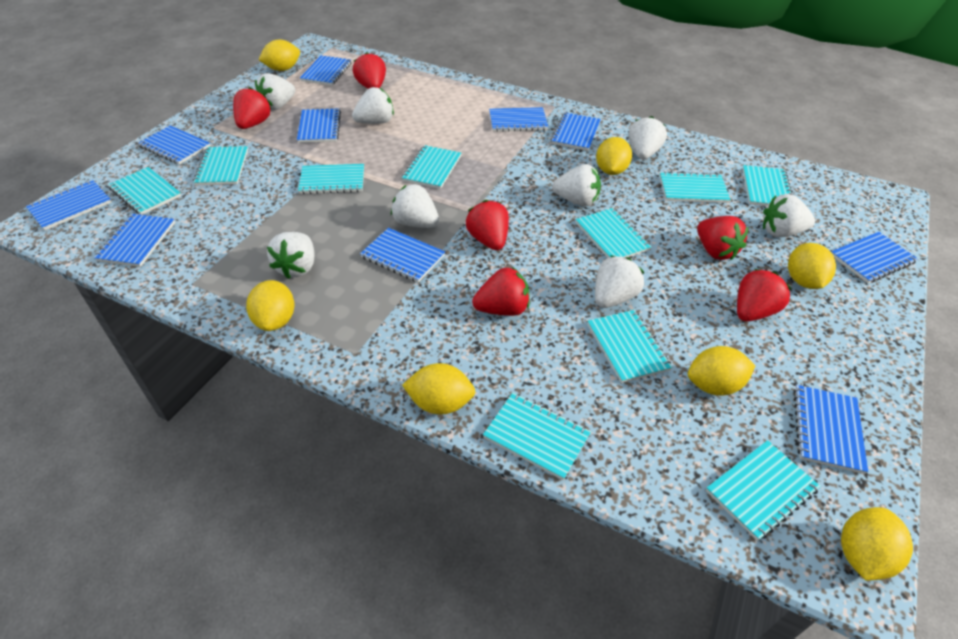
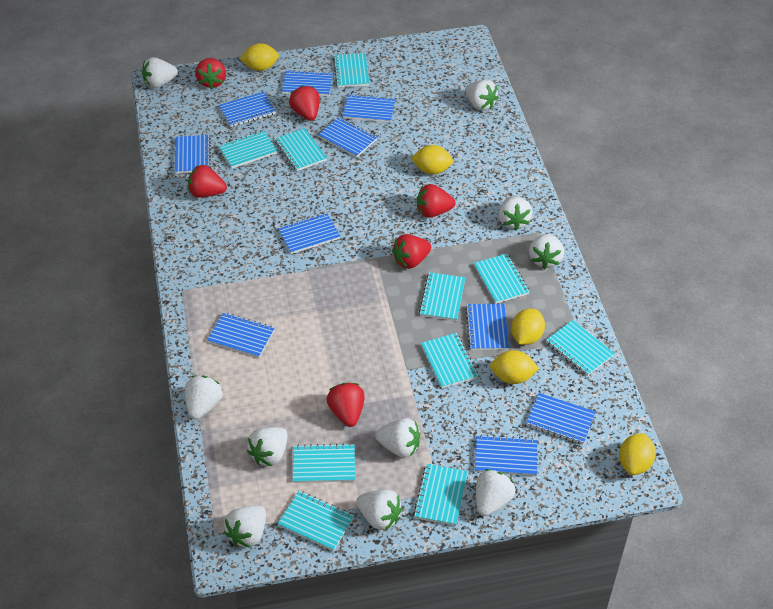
white strawberry: [255,73,295,110] [267,232,315,279] [352,87,394,124] [391,184,439,228] [552,164,601,206] [595,255,644,308] [629,116,667,159] [763,194,815,237] = 8 -> [142,57,178,88] [185,376,223,419] [224,505,266,548] [247,427,288,466] [356,489,403,530] [375,418,420,458] [465,80,499,110] [476,469,515,516] [498,196,533,230] [529,234,564,269] = 10
yellow lemon: [246,280,294,331] [259,39,300,71] [402,363,475,415] [596,137,632,175] [688,346,755,396] [788,243,836,289] [841,507,913,581] = 7 -> [240,43,279,71] [411,145,453,175] [490,350,539,384] [511,309,545,345] [619,433,656,475] = 5

